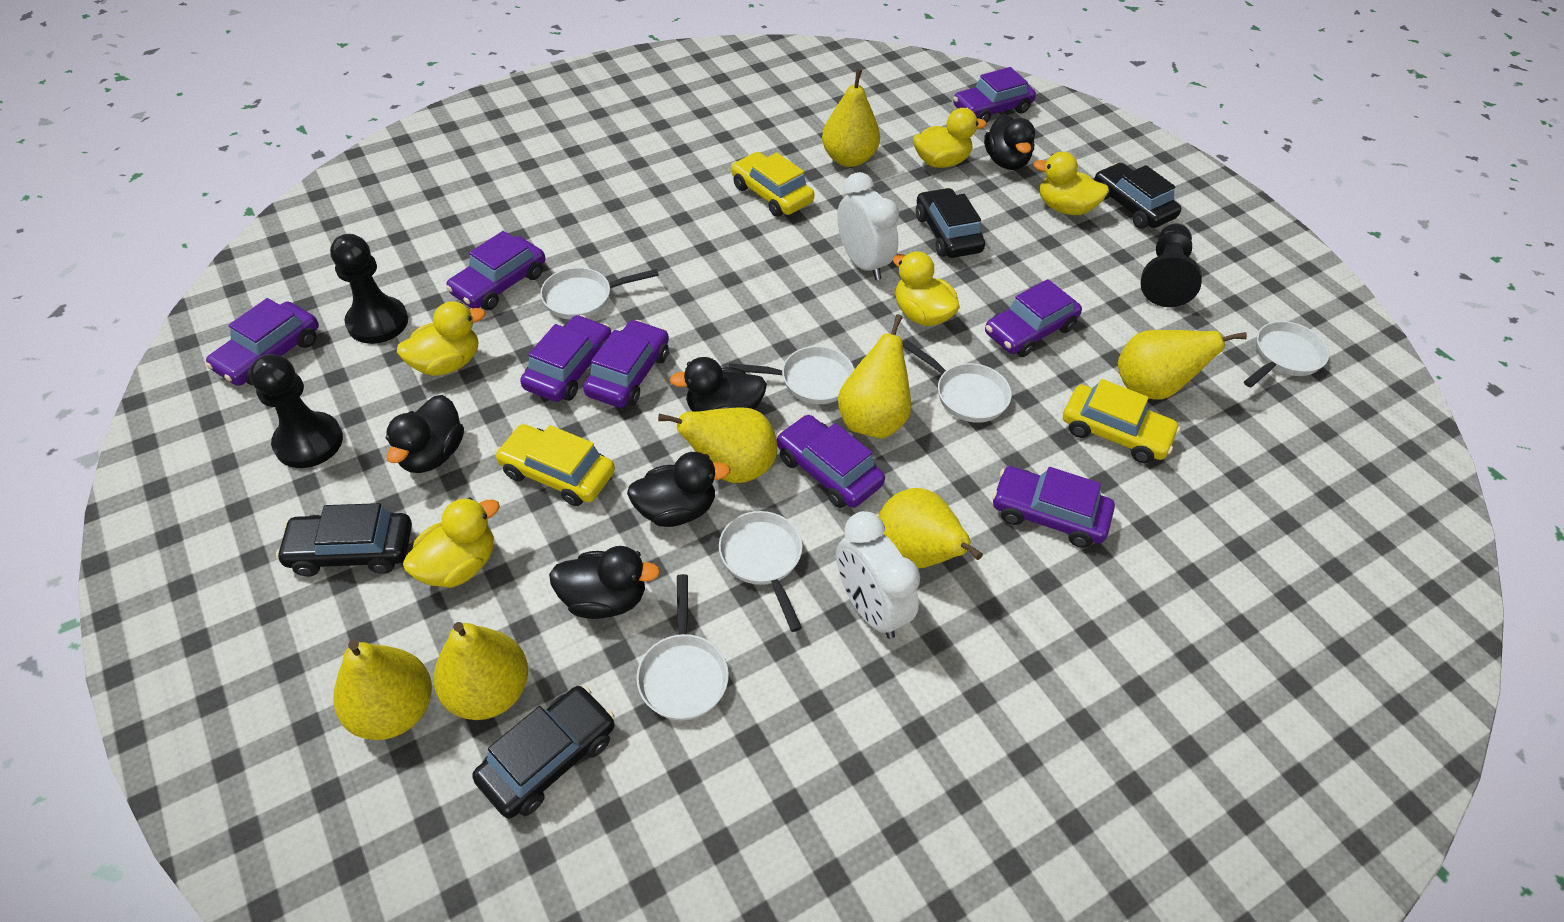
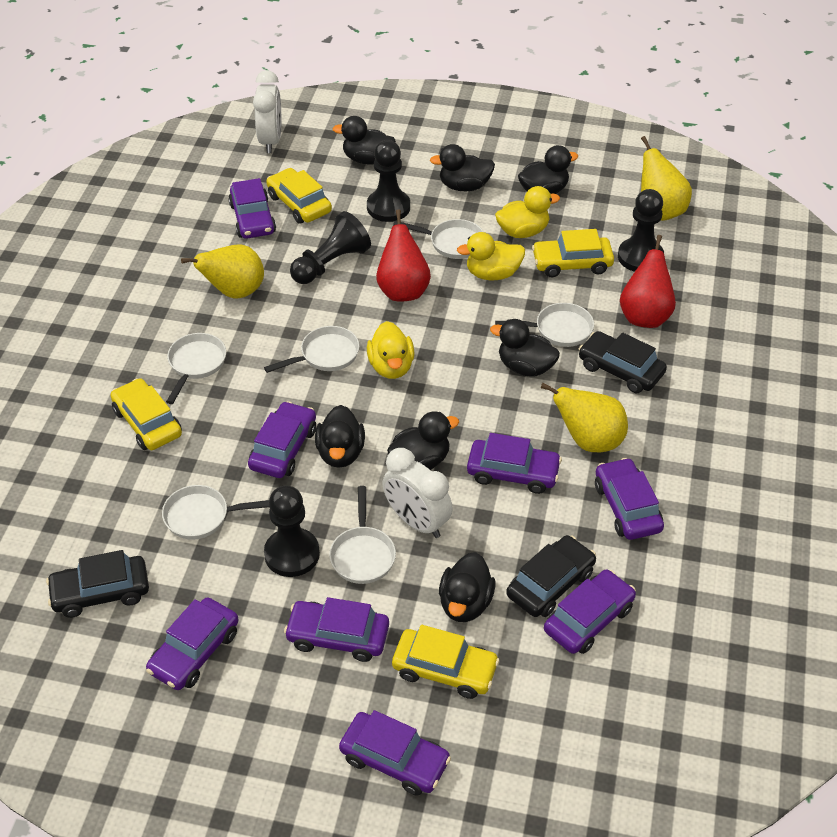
black car: [276,503,412,576] [472,686,615,818] [916,188,985,258] [1094,163,1181,229] = 4 -> [46,550,149,618] [506,535,596,617] [579,331,667,393] = 3
black duck: [385,395,464,473] [549,546,660,619] [627,452,730,527] [670,357,767,412] [984,114,1035,170] = 5 -> [315,405,365,468] [332,116,396,165] [387,411,459,470] [430,144,495,191] [439,552,495,622] [490,319,560,377] [518,145,578,194] = 7
black pawn: [249,354,343,468] [330,234,408,344] [1141,223,1202,307] = 3 -> [264,485,320,577] [290,211,371,284] [367,140,410,222] [618,189,664,272] = 4
red pear: none = 0 -> [376,209,431,302] [620,235,676,328] = 2
yellow car: [495,424,615,506] [731,152,814,217] [1063,379,1180,463] = 3 -> [110,378,182,450] [266,168,332,224] [392,625,500,699] [532,229,614,277] = 4
yellow duck: [397,302,485,376] [403,497,500,588] [893,251,960,326] [913,108,987,168] [1033,151,1109,215] = 5 -> [367,321,415,379] [457,232,525,280] [495,186,560,238] = 3
yellow pear: [333,640,432,740] [434,622,528,720] [658,407,777,483] [822,69,880,167] [838,314,911,439] [878,488,983,569] [1118,330,1247,400] = 7 -> [181,245,264,299] [541,383,628,452] [641,136,692,221] = 3

